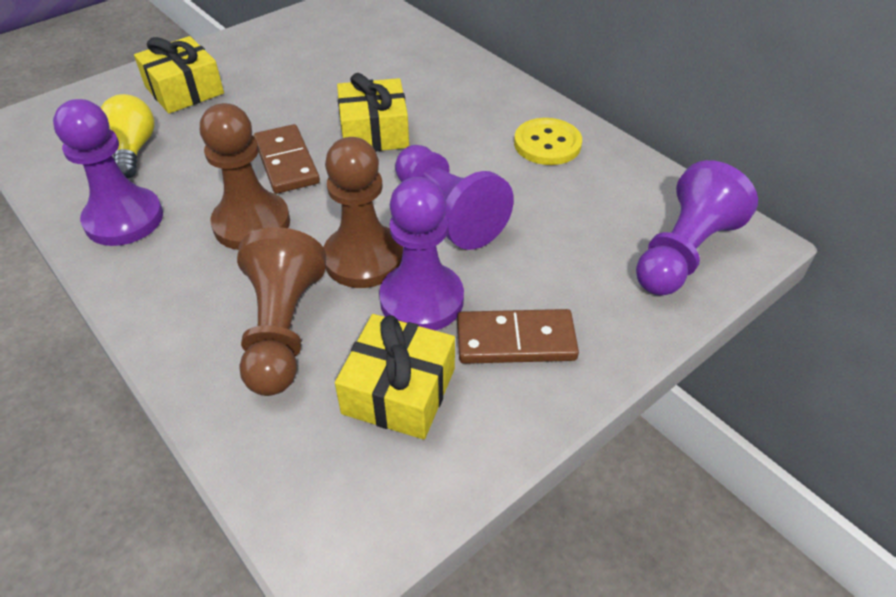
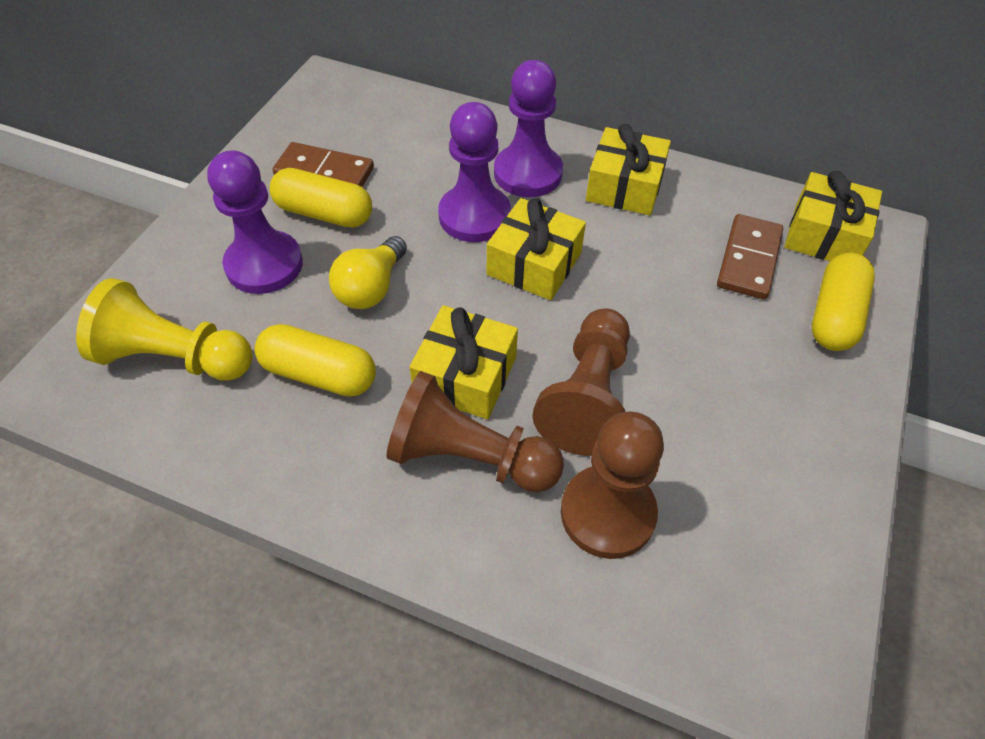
purple pawn: [53,99,163,246] [379,177,464,331] [395,145,514,250] [636,160,758,295] = 4 -> [207,150,303,294] [438,102,511,242] [494,60,563,197] = 3
yellow button: [514,118,582,165] = 1 -> none = 0
yellow capsule: none = 0 -> [255,324,376,397] [269,168,372,228] [812,253,875,351] = 3
yellow gift: [134,36,224,114] [335,314,455,439] [337,73,409,151] = 3 -> [410,305,518,419] [487,198,586,300] [586,124,671,215] [784,171,882,261] = 4
yellow pawn: none = 0 -> [76,278,253,381] = 1

